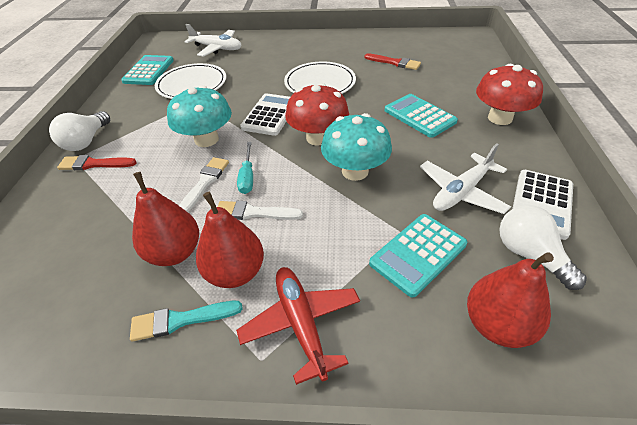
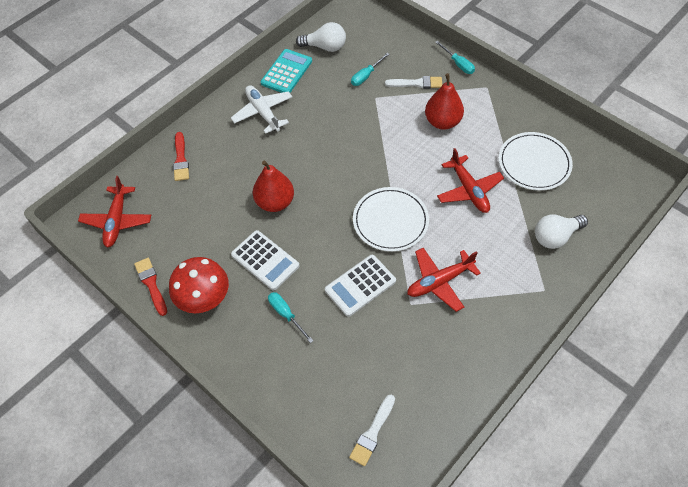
red mushroom: [285,83,349,146] [476,64,543,125] = 2 -> [169,257,229,313] = 1
red pear: [132,172,199,266] [196,192,264,288] [467,253,554,348] = 3 -> [253,160,294,212] [425,73,464,130] = 2
red plane: [236,267,360,385] = 1 -> [78,176,151,248] [407,248,481,312] [437,148,504,213] = 3
turquoise brush: [130,301,243,342] = 1 -> none = 0
turquoise calculator: [121,55,174,85] [369,214,467,298] [384,94,458,138] = 3 -> [261,49,312,93] = 1
turquoise mushroom: [167,85,232,147] [321,113,392,181] = 2 -> none = 0
turquoise screwdriver: [237,142,253,194] = 1 -> [268,292,314,343] [351,53,390,86] [435,41,475,74] = 3
white plane: [184,24,242,57] [420,143,511,214] = 2 -> [231,85,292,134] = 1

